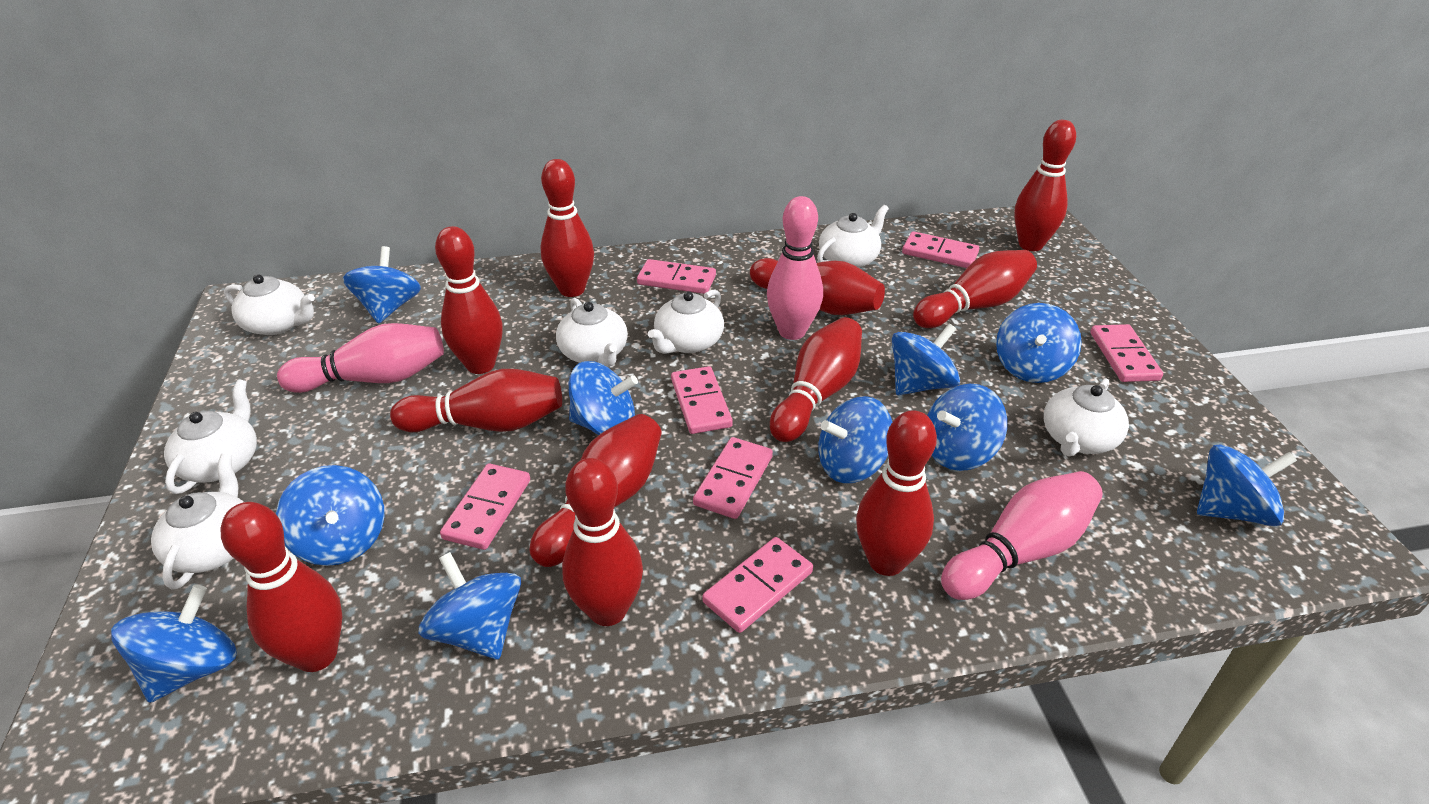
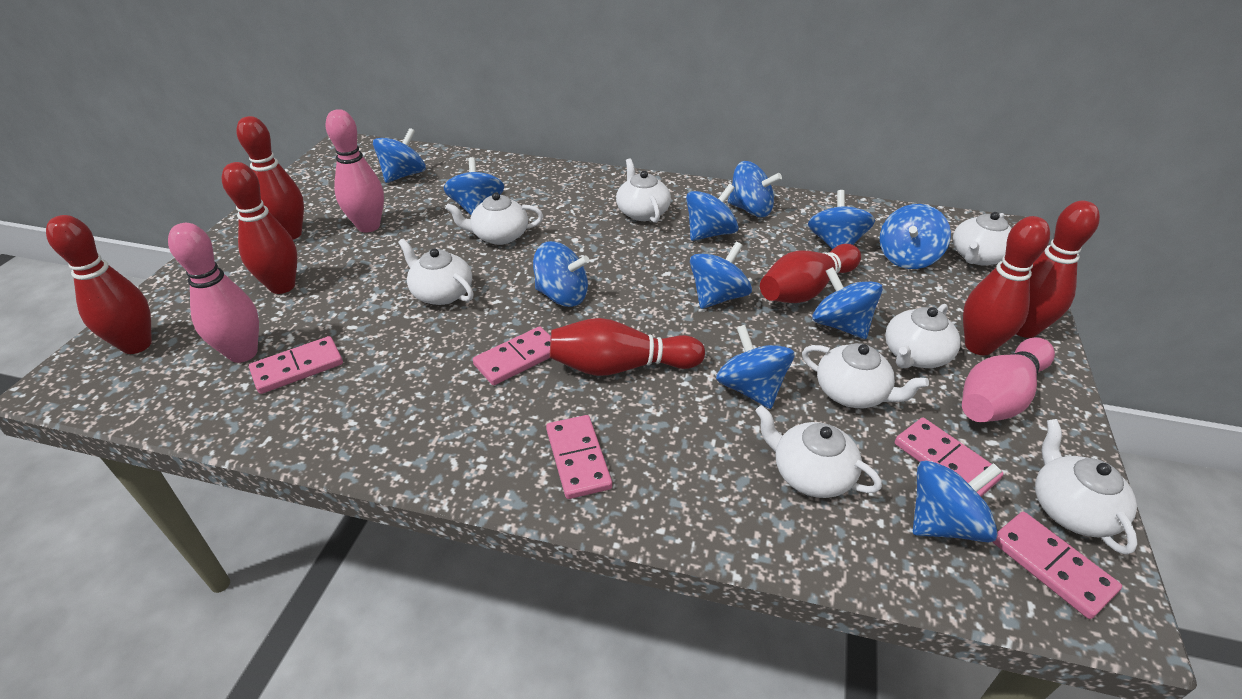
blue spinning top: [111,585,237,703] [276,465,384,566] [343,246,421,324] [418,552,521,660] [569,361,638,435] [818,396,892,483] [892,323,960,395] [927,384,1008,471] [996,303,1082,383] [1197,444,1297,526] = 10 -> [373,128,426,183] [443,157,504,215] [533,241,590,307] [686,184,739,241] [690,242,752,309] [716,325,795,409] [728,161,782,217] [808,190,875,250] [812,267,883,339] [880,204,951,269] [913,460,1002,543] = 11
pink domino: [440,464,530,550] [637,259,716,294] [671,366,733,434] [693,437,773,519] [702,537,813,633] [902,231,979,268] [1090,324,1163,382] = 7 -> [249,336,343,394] [473,326,551,385] [546,415,612,499] [895,418,1003,497] [993,512,1122,619] = 5
red bowling pin: [221,502,343,672] [390,369,562,432] [435,226,503,374] [530,414,662,567] [541,159,594,297] [562,458,643,626] [750,258,885,315] [770,317,862,442] [856,410,937,576] [913,250,1037,328] [1014,120,1076,251] = 11 -> [46,215,152,354] [222,162,297,294] [236,116,304,239] [550,318,705,376] [760,244,861,303] [963,216,1050,355] [1016,201,1100,338] = 7
white teapot: [151,454,244,590] [164,379,257,494] [224,274,315,335] [556,298,628,367] [648,290,724,354] [817,205,889,268] [1044,378,1129,457] = 7 -> [398,238,474,305] [445,192,543,245] [616,158,671,223] [755,405,882,498] [802,343,929,408] [885,304,961,368] [953,212,1012,266] [1035,419,1138,555] = 8

